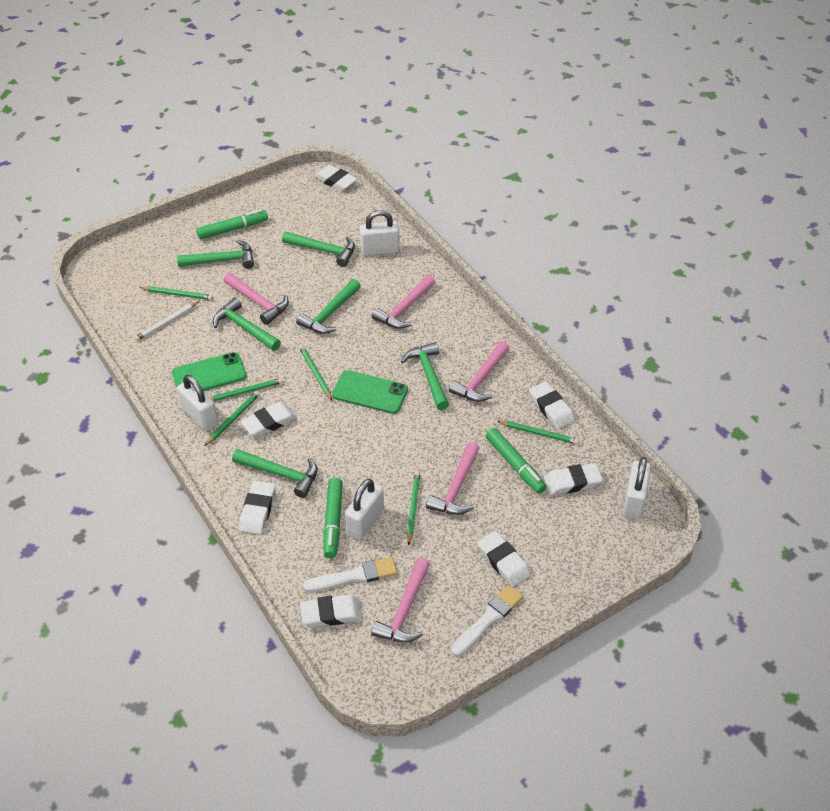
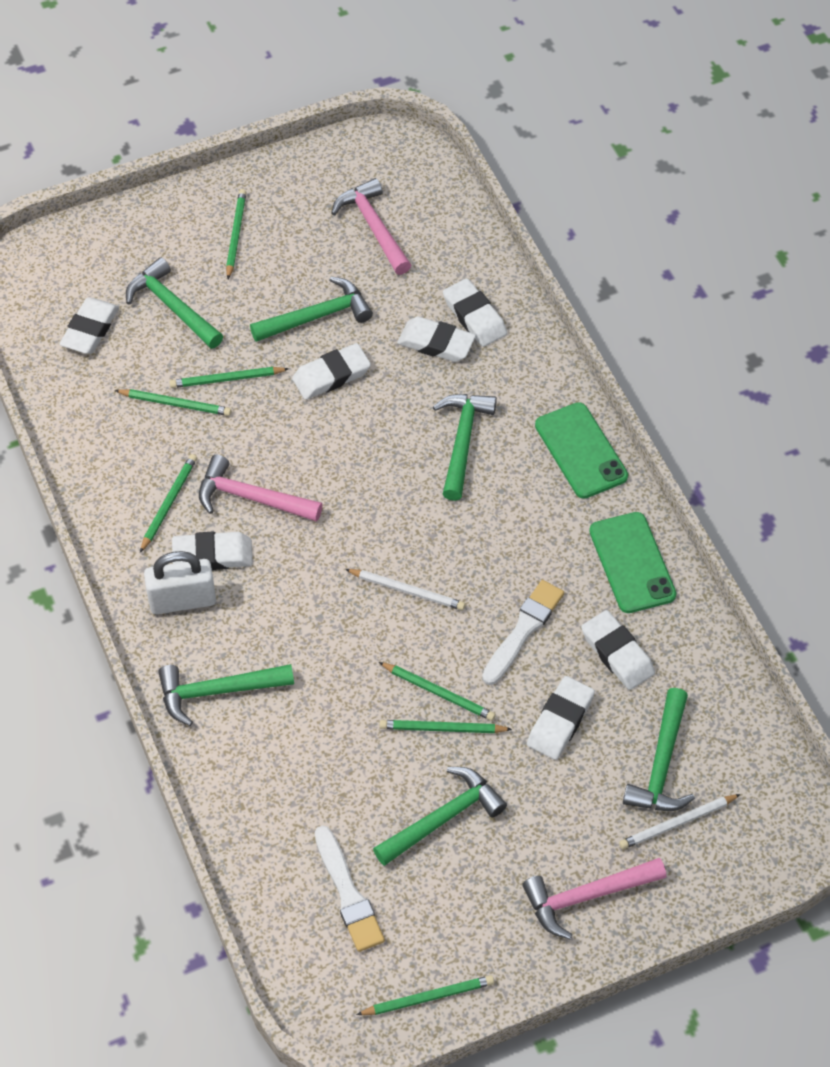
green marker: [196,209,268,239] [323,478,343,558] [486,428,546,494] = 3 -> none = 0
green pencil: [139,286,213,300] [204,391,260,446] [210,378,283,401] [299,345,332,400] [407,471,420,545] [497,421,579,444] = 6 -> [114,389,232,416] [140,454,197,553] [170,367,289,388] [226,189,247,279] [356,975,494,1015] [379,662,496,721] [380,720,512,733] = 7
pink hammer: [224,273,289,325] [371,558,430,643] [372,275,435,329] [426,442,480,515] [449,341,509,402] = 5 -> [199,455,323,522] [331,178,411,275] [522,858,666,939] = 3
white padlock: [177,375,218,431] [345,479,384,540] [360,210,400,256] [623,457,651,519] = 4 -> [144,551,216,614] = 1
white pencil: [134,301,199,341] = 1 -> [345,569,465,610] [619,794,741,849] = 2

